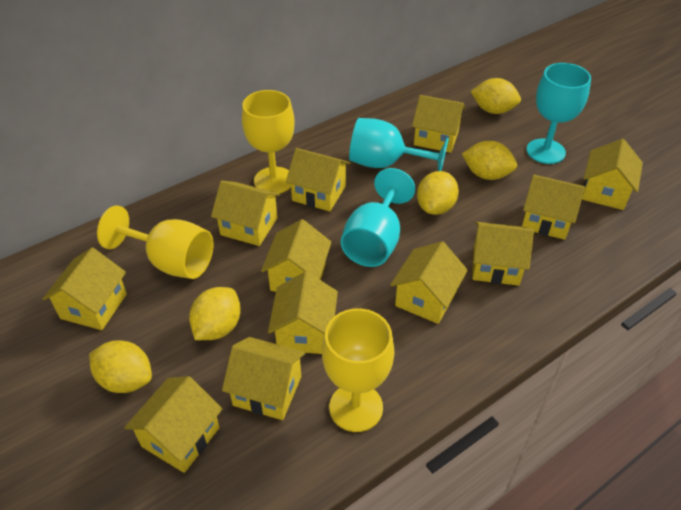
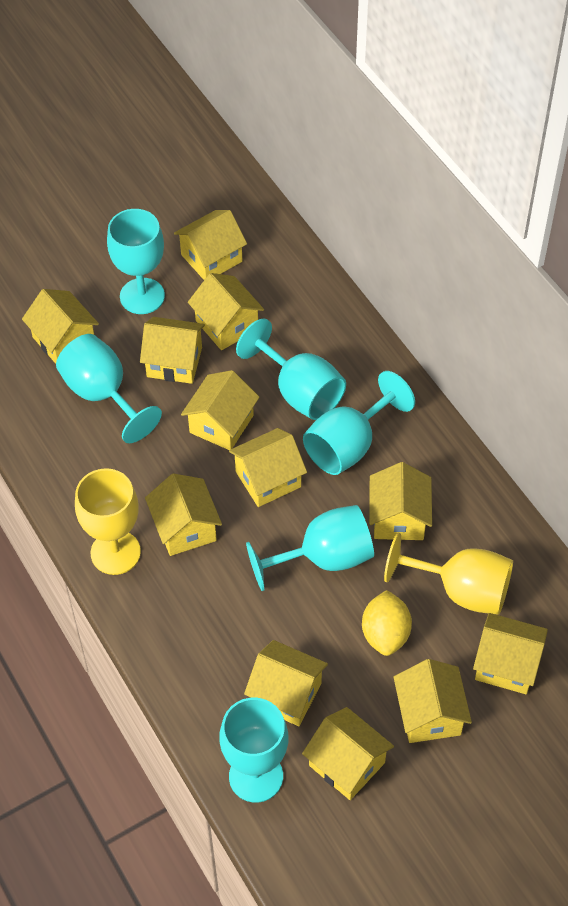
turquoise goblet: [341,168,415,267] [349,118,449,171] [526,63,591,164] = 3 -> [56,334,162,443] [107,209,165,314] [219,698,288,803] [236,319,346,420] [246,505,374,591] [303,371,415,475] = 6
yellow goblet: [97,205,214,279] [242,90,295,193] [322,308,394,432] = 3 -> [75,468,141,575] [384,533,513,615] = 2
yellow lemon: [89,340,152,393] [189,287,241,340] [417,171,459,215] [462,141,517,180] [470,78,521,114] = 5 -> [362,590,412,656] = 1

